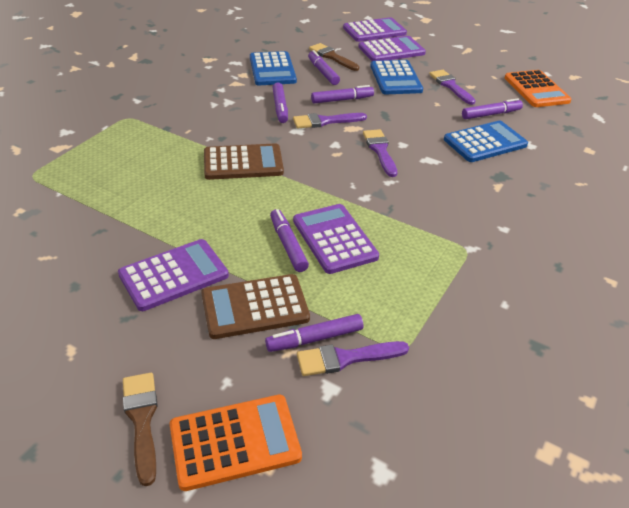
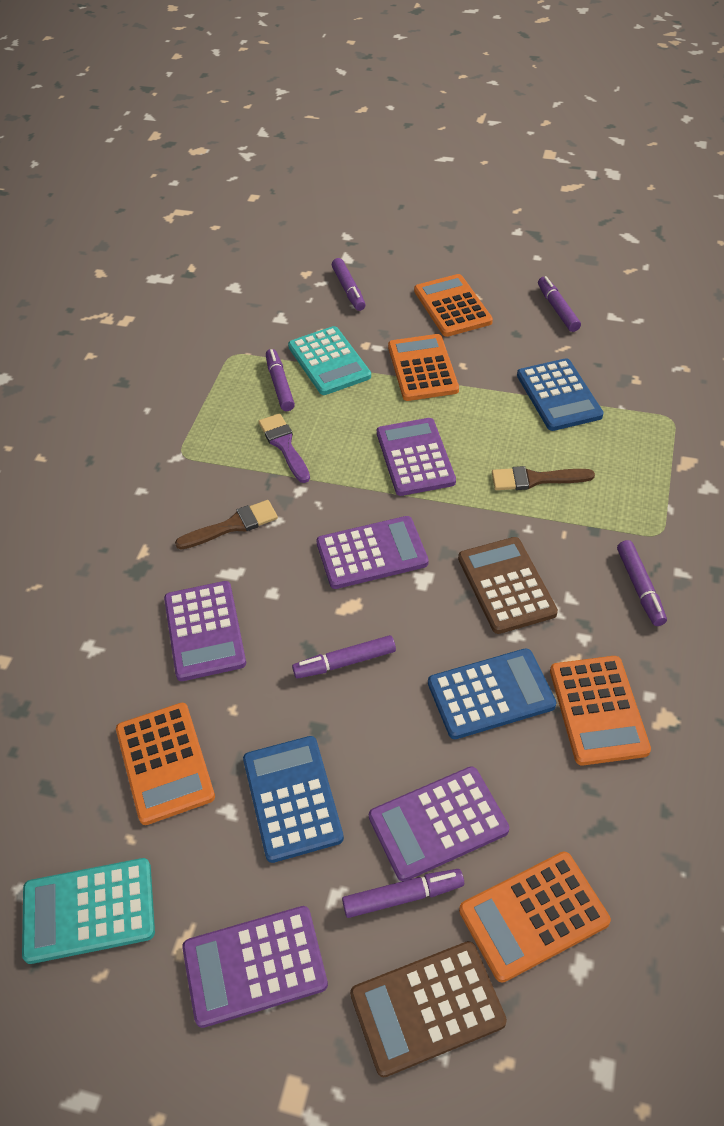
orange calculator: [170,395,302,491] [505,70,571,107] = 2 -> [116,703,215,825] [388,334,459,401] [414,274,493,337] [459,852,611,983] [550,656,651,765] = 5
purple brush: [293,113,367,128] [297,341,409,376] [363,129,397,177] [430,70,476,105] = 4 -> [258,413,310,483] = 1
purple calculator: [118,239,229,311] [293,204,379,274] [343,17,407,42] [358,36,426,61] = 4 -> [164,581,246,681] [182,906,328,1028] [316,516,428,589] [369,767,509,881] [377,418,456,496] = 5
turquoise calculator: none = 0 -> [22,858,155,964] [288,326,371,395] = 2

